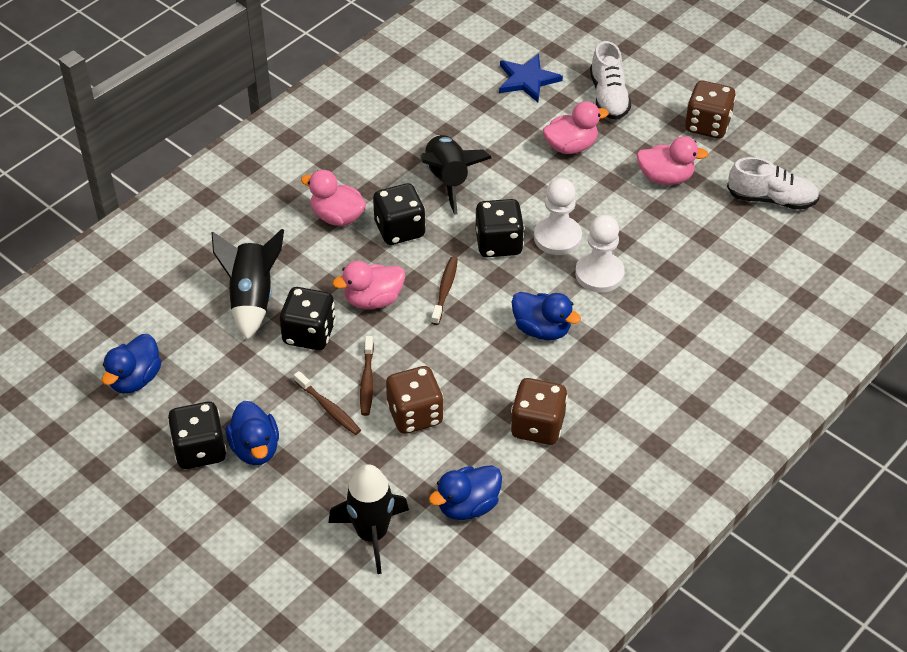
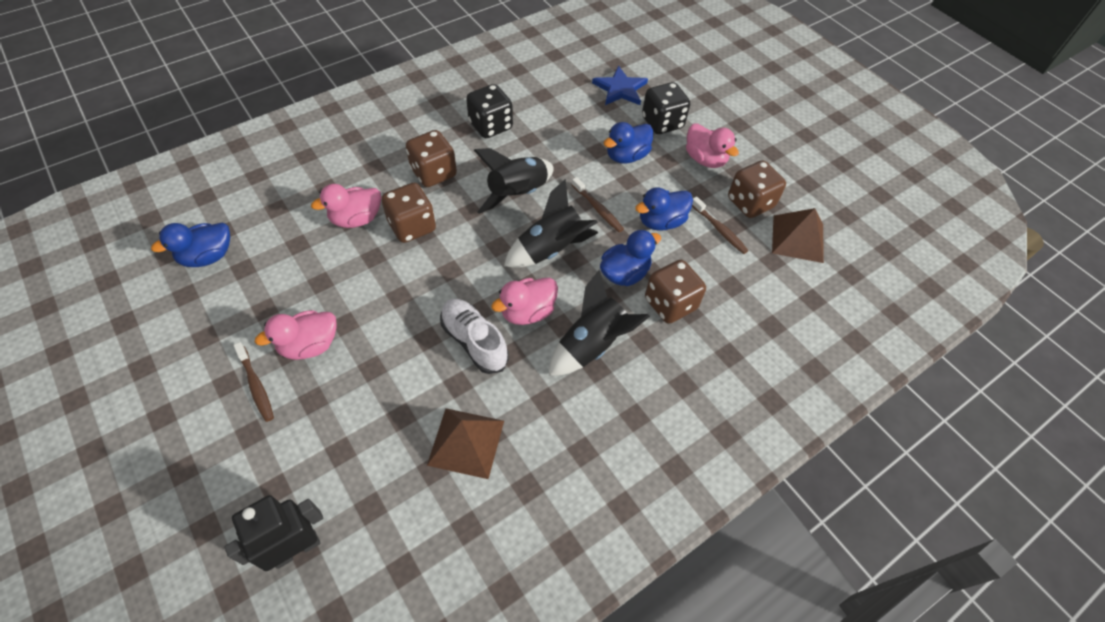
black dice: [168,402,227,469] [280,287,336,350] [373,183,426,245] [476,199,524,257] = 4 -> [466,84,513,138] [642,82,690,134] = 2
black robot: none = 0 -> [224,495,323,571] = 1
brown dice: [386,366,444,434] [510,378,568,445] [685,81,736,138] = 3 -> [381,183,436,243] [406,130,457,187] [645,260,706,324] [728,160,786,218] = 4
brown pyramid: none = 0 -> [427,408,504,479] [772,208,824,263] = 2
white pawn: [534,178,582,255] [575,215,625,293] = 2 -> none = 0
white shoe: [590,41,631,120] [727,157,820,210] = 2 -> [440,299,509,374] = 1

